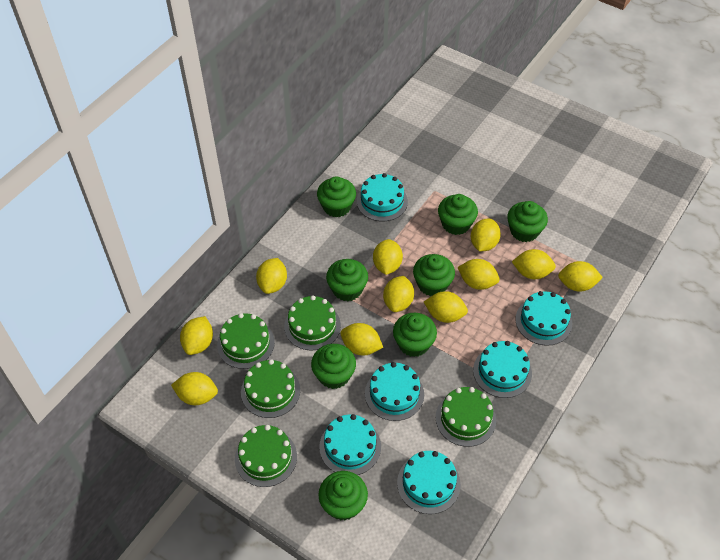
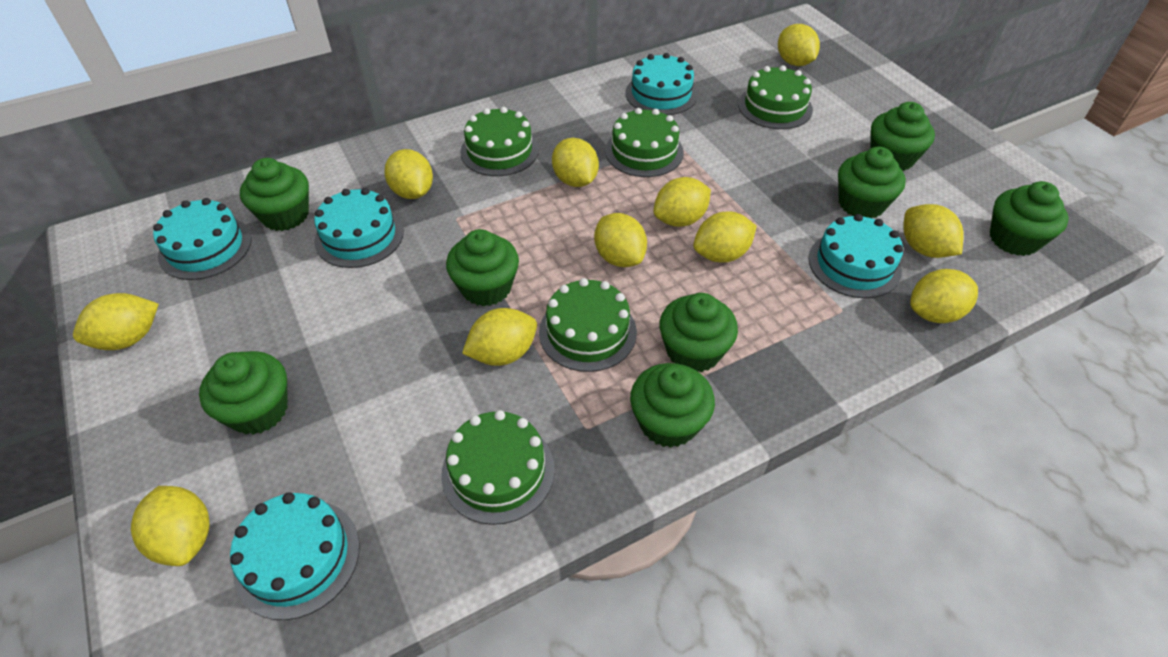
turquoise cake: [319,414,381,475] [357,173,408,221] [365,362,424,421] [397,451,461,514] [473,341,532,398] [516,291,572,346] = 6 -> [153,198,252,280] [230,492,360,620] [314,188,404,268] [625,53,698,115] [808,214,903,298] = 5

